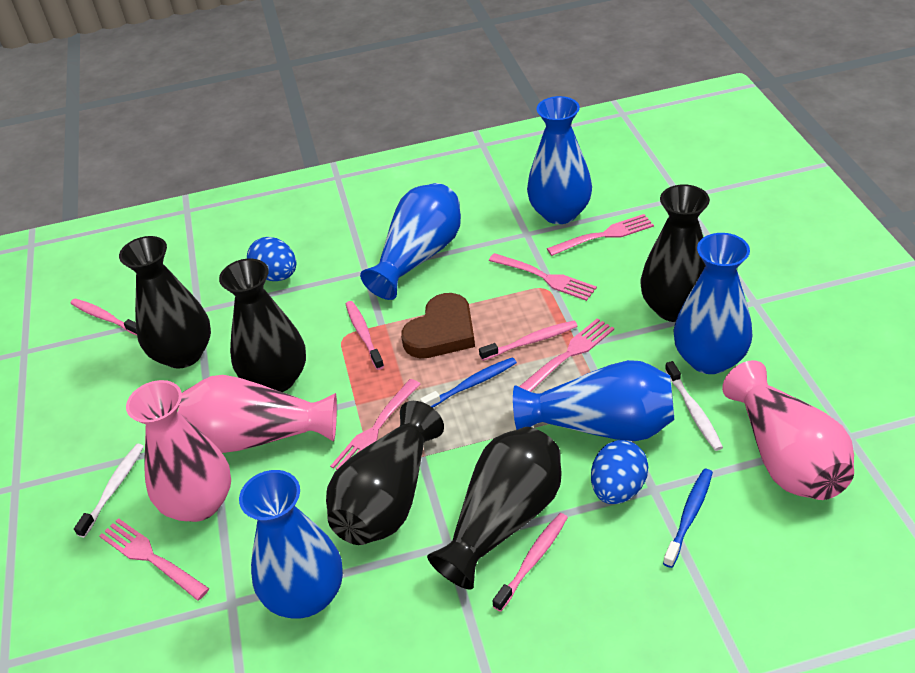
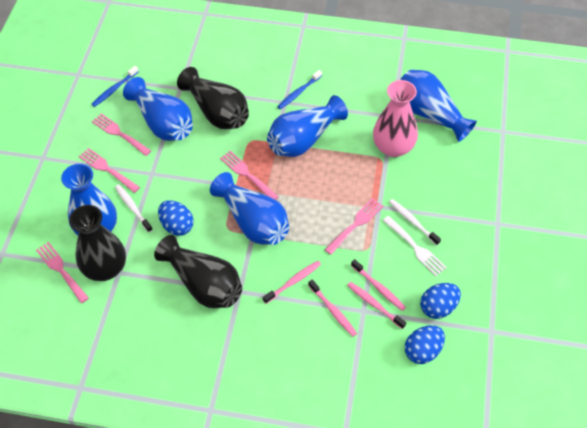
black vase: [119,236,211,368] [219,259,306,392] [326,401,444,545] [427,427,562,590] [640,184,710,322] = 5 -> [69,205,126,281] [154,235,242,308] [177,67,249,129] = 3
blue egg: [247,237,296,281] [591,440,648,504] = 2 -> [158,200,194,236] [405,325,445,364] [420,283,461,319] = 3
brown heart: [401,293,475,358] = 1 -> none = 0
pink vase: [126,380,231,522] [178,375,337,453] [722,360,854,500] = 3 -> [373,80,418,157] = 1
white fork: none = 0 -> [383,216,447,276] = 1

